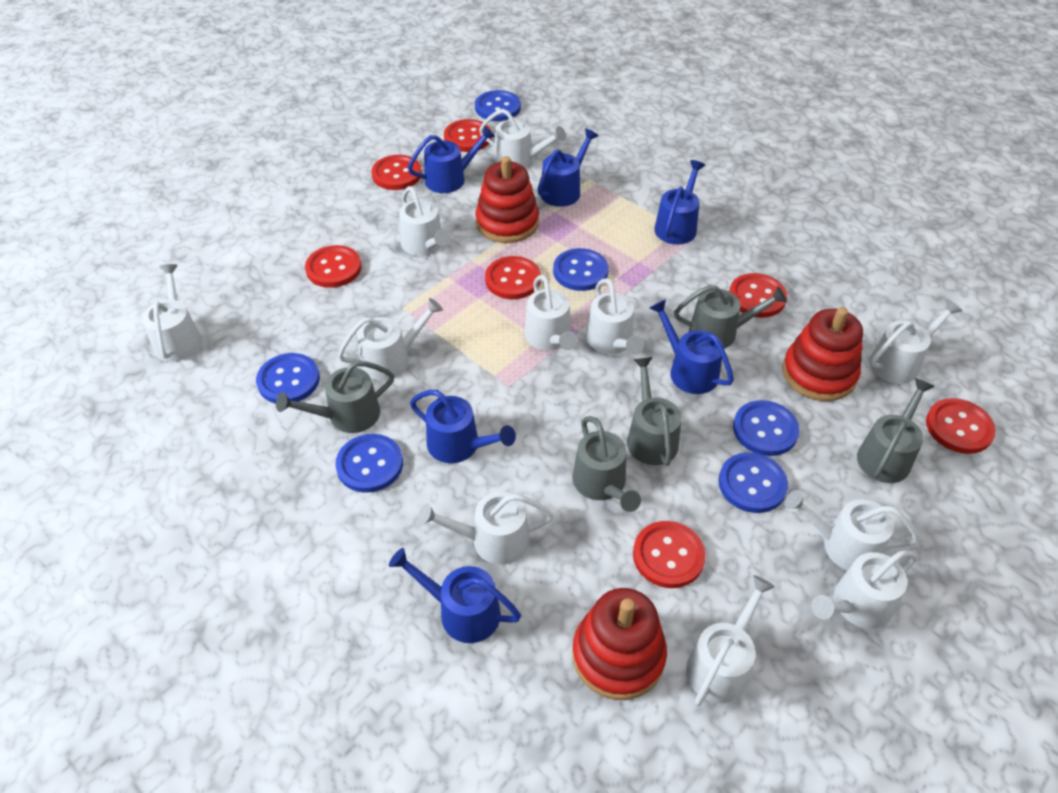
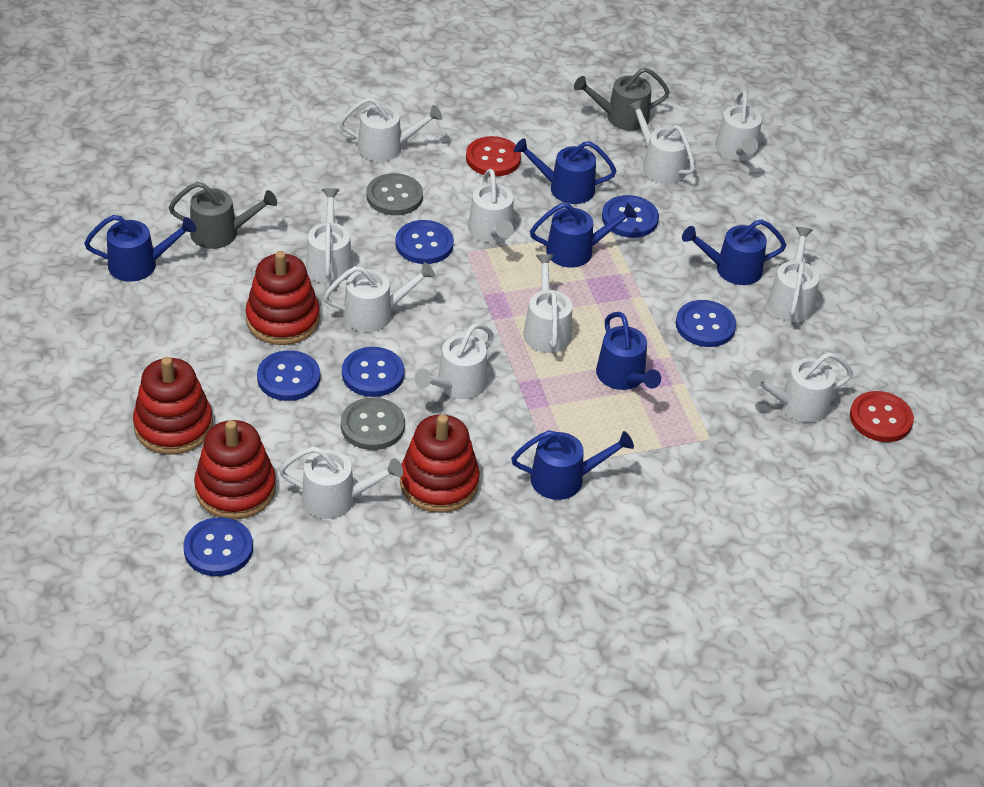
grey button: none = 0 -> [341,397,405,450] [366,173,423,215] = 2
grey watering can: [276,361,394,433] [573,416,641,512] [627,357,682,466] [674,285,787,349] [857,378,935,483] = 5 -> [169,182,277,249] [574,68,670,131] = 2
red button: [305,245,362,288] [371,155,422,190] [444,119,492,152] [485,256,541,299] [633,521,706,588] [729,273,787,318] [926,398,996,454] = 7 -> [466,136,521,177] [850,391,914,442] = 2
red stacking toy: [476,156,539,243] [572,588,667,700] [782,307,863,401] = 3 -> [133,357,213,455] [194,420,276,520] [245,251,320,345] [400,414,480,513] = 4

